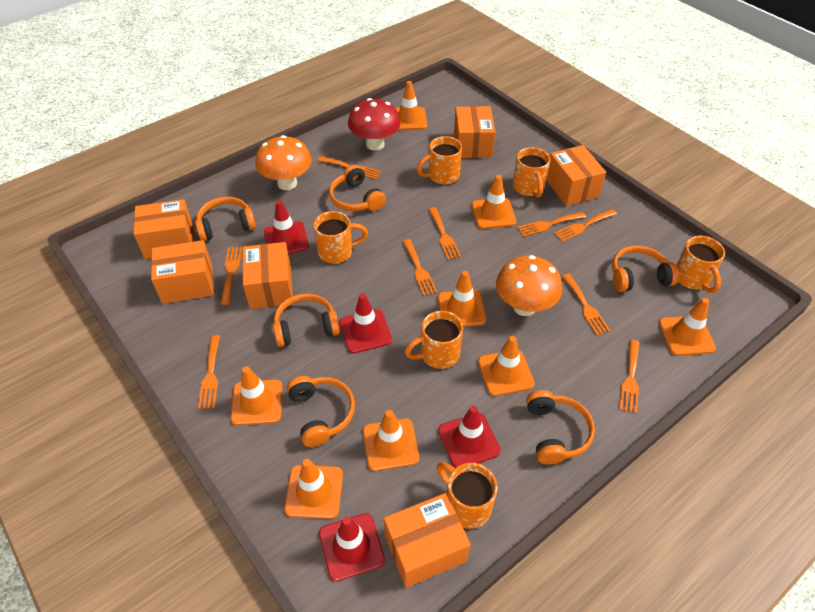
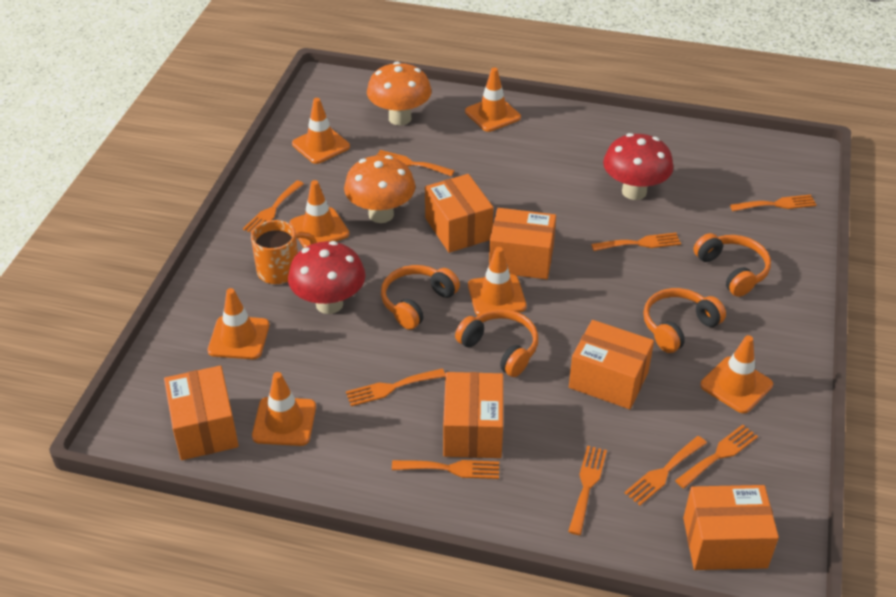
orange headphones: [195,197,256,241] [273,293,340,347] [287,376,355,447] [329,165,386,211] [526,390,595,465] [612,245,679,292] = 6 -> [381,265,460,330] [455,309,538,377] [643,288,726,353] [693,233,771,297] = 4
orange mug: [314,211,368,264] [405,311,463,369] [417,136,462,184] [437,462,498,529] [513,147,550,198] [676,236,725,293] = 6 -> [251,220,317,284] = 1
orange traffic cone: [230,366,283,426] [284,459,343,519] [363,410,419,471] [396,81,427,130] [438,271,487,327] [472,175,516,229] [478,336,535,396] [659,298,716,356] = 8 -> [208,288,270,359] [252,372,316,446] [289,180,349,248] [292,98,350,164] [465,68,521,132] [468,247,527,316] [700,335,773,413] = 7
red mushroom: [348,98,401,151] = 1 -> [288,241,366,314] [603,133,674,200] = 2
red traffic cone: [264,200,309,254] [319,513,385,582] [339,294,392,354] [438,406,501,468] = 4 -> none = 0

